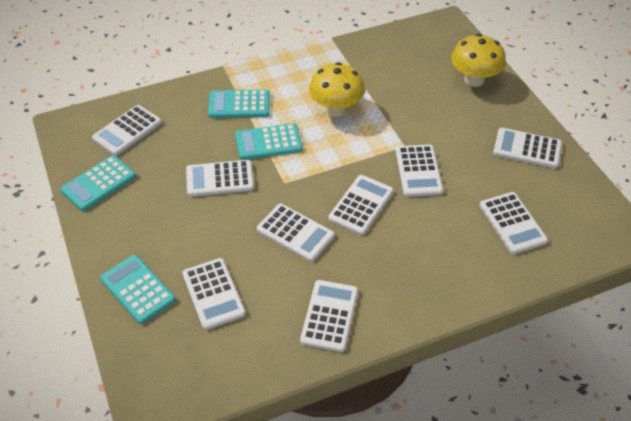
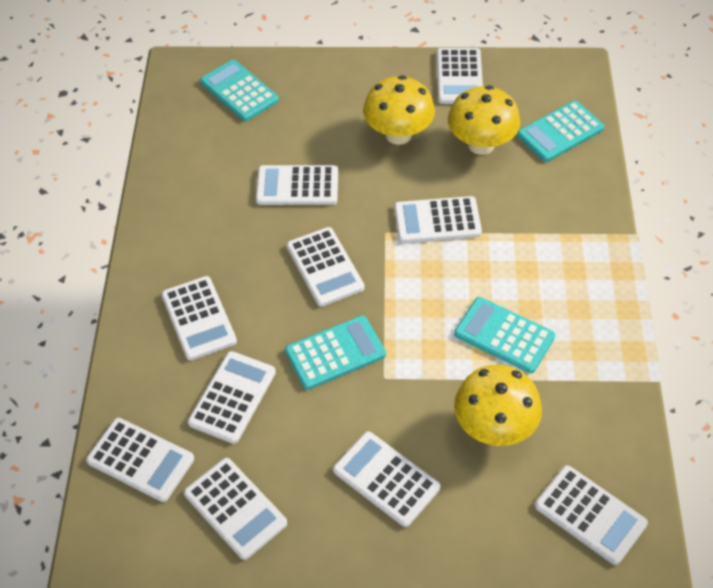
white calculator: [92,105,162,156] [182,258,246,330] [186,160,254,197] [257,204,334,262] [300,280,358,352] [328,175,394,235] [395,145,443,197] [480,192,548,254] [493,128,562,169] = 9 -> [86,418,194,502] [162,276,237,360] [184,458,287,560] [188,351,276,444] [256,165,338,205] [287,227,364,307] [333,431,440,527] [394,196,482,243] [437,48,483,104] [535,465,648,565] = 10
yellow mushroom: [309,62,365,117] [451,34,506,87] = 2 -> [363,75,435,145] [448,85,520,155] [454,365,542,446] = 3

